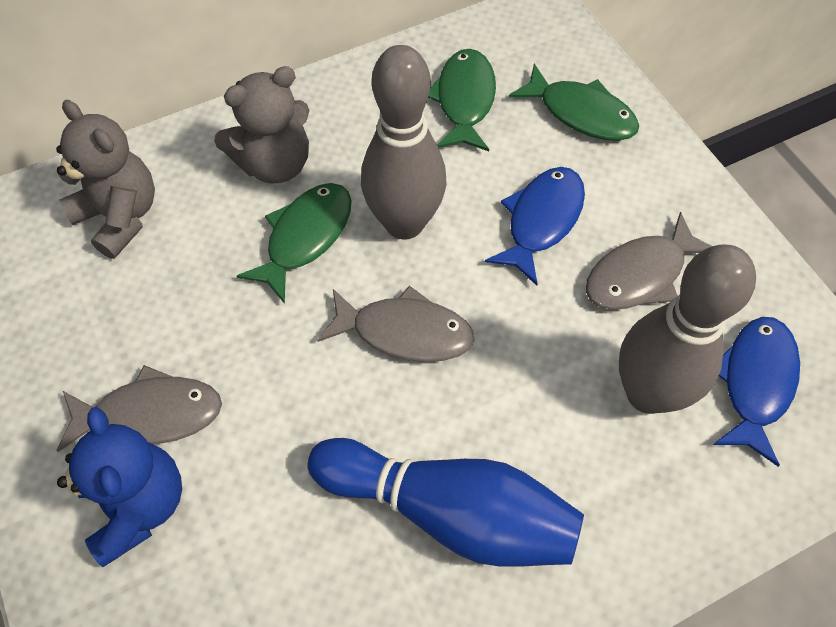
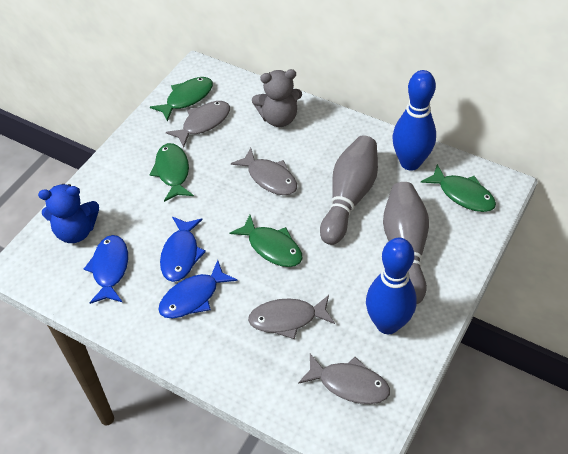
blue bowling pin: [307,438,584,567] = 1 -> [366,238,417,334] [393,70,436,171] = 2
blue fish: [485,167,585,286] [713,317,800,467] = 2 -> [84,235,128,304] [158,260,237,318] [160,217,206,282] = 3
green fish: [237,183,352,304] [428,49,496,151] [509,64,639,141] = 3 -> [150,77,213,121] [150,143,194,202] [230,215,303,267] [421,164,496,212] = 4
grey fish: [56,365,222,452] [318,286,474,362] [586,212,712,310] = 3 -> [166,101,230,148] [231,148,297,195] [248,295,335,339] [298,354,390,404] = 4
grey teddy bear: [56,100,155,259] [214,66,309,184] = 2 -> [252,69,302,127] = 1

